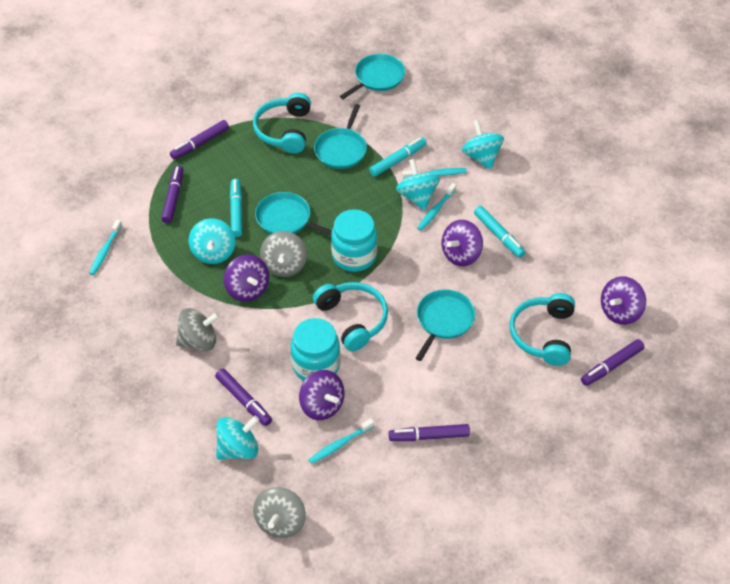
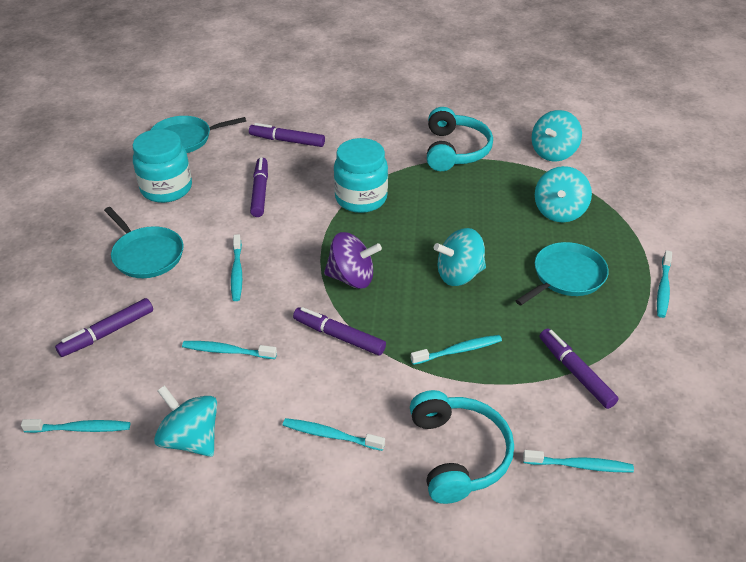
grey spinning top: [176,308,220,351] [253,487,306,538] [260,231,307,277] = 3 -> none = 0
purple spinning top: [224,254,269,302] [299,370,345,420] [442,220,483,266] [601,276,646,325] = 4 -> [324,232,382,289] = 1
turquoise headphones: [253,93,311,154] [313,282,388,351] [510,293,575,366] = 3 -> [410,390,514,504] [427,107,493,171] = 2
turquoise marker: [230,179,242,237] [369,137,427,177] [474,206,525,258] = 3 -> none = 0
turquoise pan: [255,192,332,235] [314,104,367,169] [340,54,405,99] [416,289,475,361] = 4 -> [104,207,184,278] [151,116,246,153] [515,242,609,306] = 3
turquoise toothbrush: [89,220,122,275] [308,418,374,464] [402,168,467,179] [417,183,456,231] = 4 -> [21,419,130,433] [182,341,277,359] [231,234,242,301] [283,418,385,451] [411,335,502,365] [523,450,634,472] [657,250,672,318] = 7

